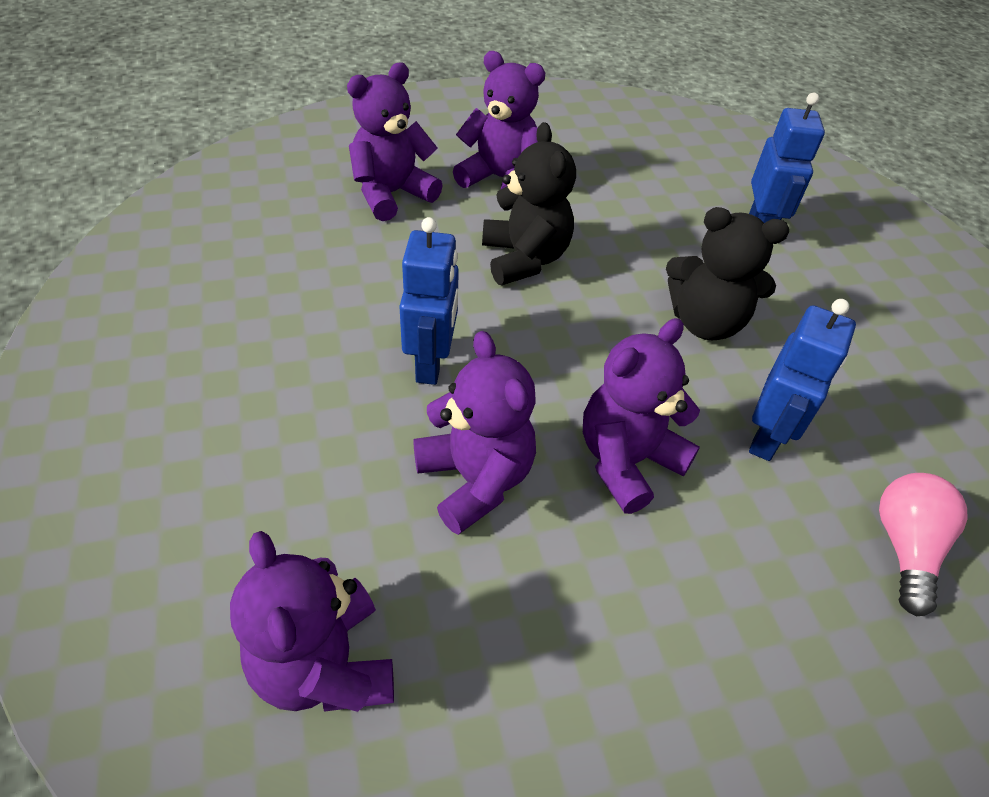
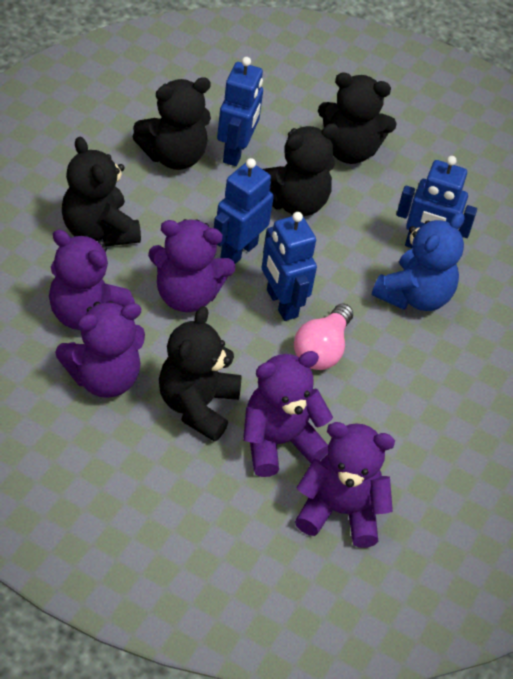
black teddy bear: [482,122,576,285] [666,207,789,340] = 2 -> [62,137,141,246] [132,77,211,170] [159,306,242,442] [263,123,339,216] [318,73,397,164] = 5
blue robot: [399,217,459,385] [749,93,825,223] [749,299,856,461] = 3 -> [214,158,274,264] [217,57,263,166] [261,212,317,321] [397,156,477,248] = 4
blue teddy bear: none = 0 -> [372,212,465,311] = 1

